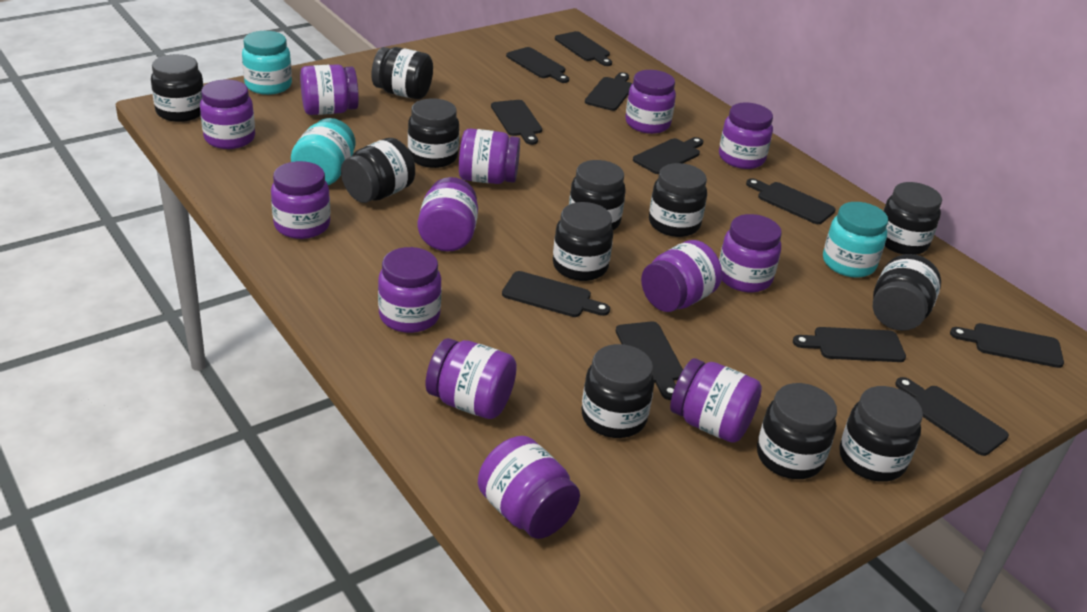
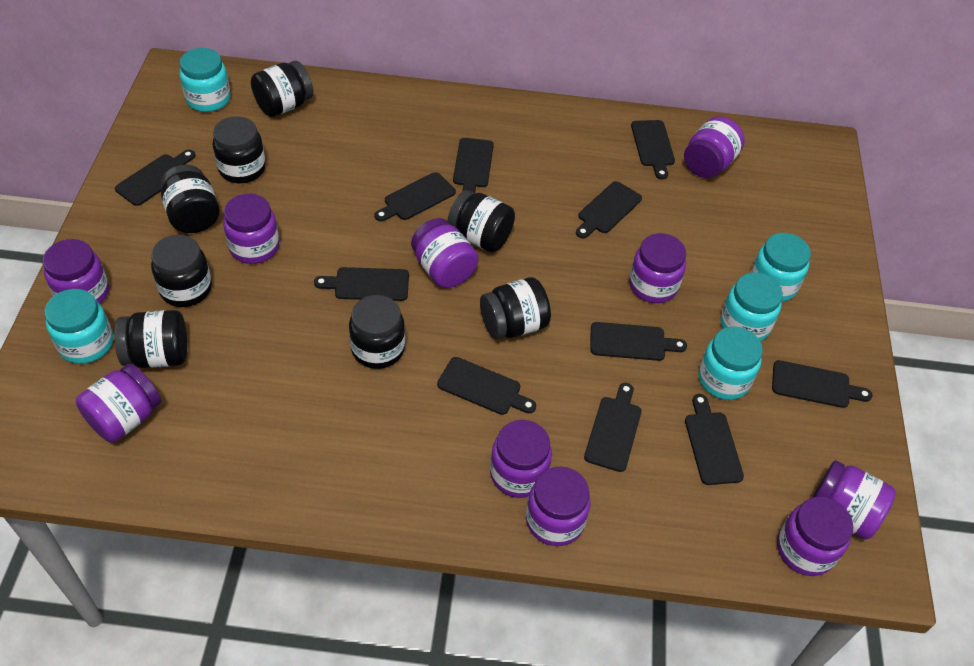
black jar: [151,54,204,122] [341,138,415,203] [372,47,433,99] [408,98,459,168] [553,202,613,281] [569,160,626,230] [582,344,654,438] [649,163,707,237] [757,383,837,479] [839,386,923,482] [873,254,941,331] [883,182,942,255] = 12 -> [115,310,187,368] [151,235,212,307] [161,164,220,233] [213,116,266,183] [251,61,313,117] [349,295,405,369] [447,190,515,253] [480,277,551,340] = 8
purple jar: [200,79,255,149] [271,161,330,239] [300,64,359,115] [378,247,442,333] [418,177,478,252] [426,338,517,419] [459,128,520,184] [478,436,580,539] [625,70,676,134] [641,240,722,312] [670,358,762,443] [719,103,773,169] [719,214,782,293] = 13 -> [43,239,109,304] [76,364,161,443] [223,194,279,264] [411,218,478,288] [490,420,552,498] [526,467,591,546] [629,233,686,303] [684,116,745,178] [777,497,853,576] [812,460,896,539] = 10
turquoise jar: [242,31,292,95] [291,118,356,185] [823,202,888,278] = 3 -> [44,289,113,364] [180,48,230,112] [698,326,763,400] [720,272,783,342] [750,233,811,302] = 5

